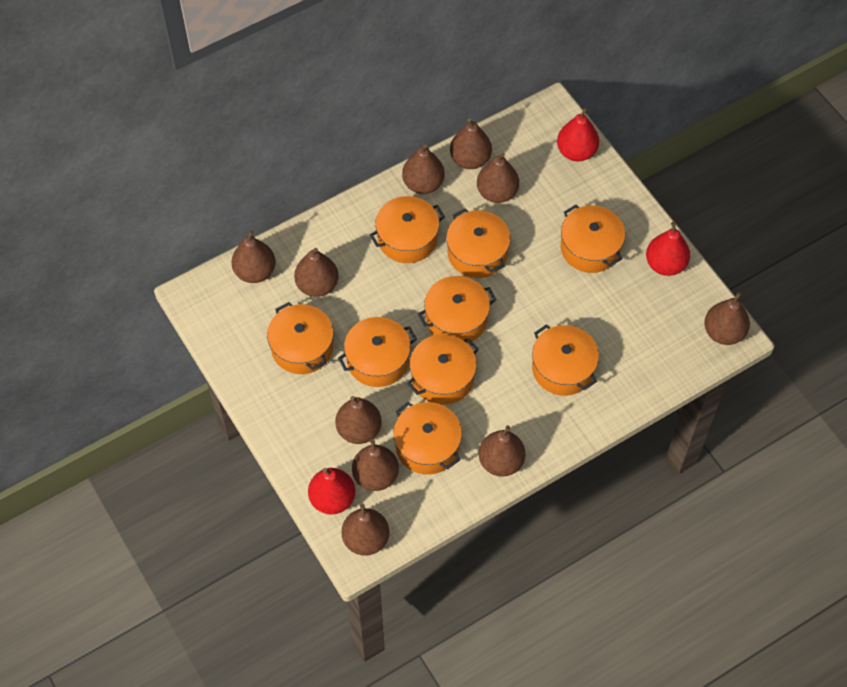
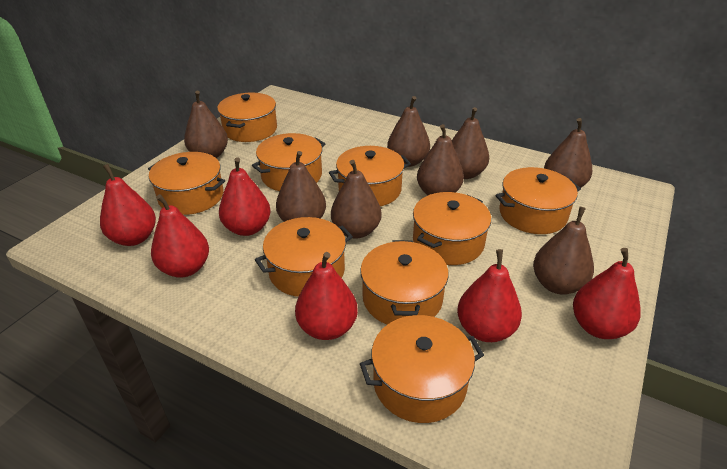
brown pear: [231,230,276,283] [294,248,339,297] [335,396,382,444] [342,504,389,556] [352,439,399,491] [402,144,445,194] [450,118,492,169] [477,153,519,203] [479,425,525,477] [704,292,750,345] = 10 -> [184,91,228,158] [276,151,326,222] [331,160,382,239] [387,96,430,167] [417,124,464,195] [452,107,489,179] [533,207,594,295] [544,118,592,188] = 8
red pear: [308,468,355,515] [557,107,599,161] [646,222,690,276] = 3 -> [100,164,156,246] [151,194,209,278] [219,157,271,236] [295,252,358,340] [457,249,522,342] [573,248,641,339] = 6

